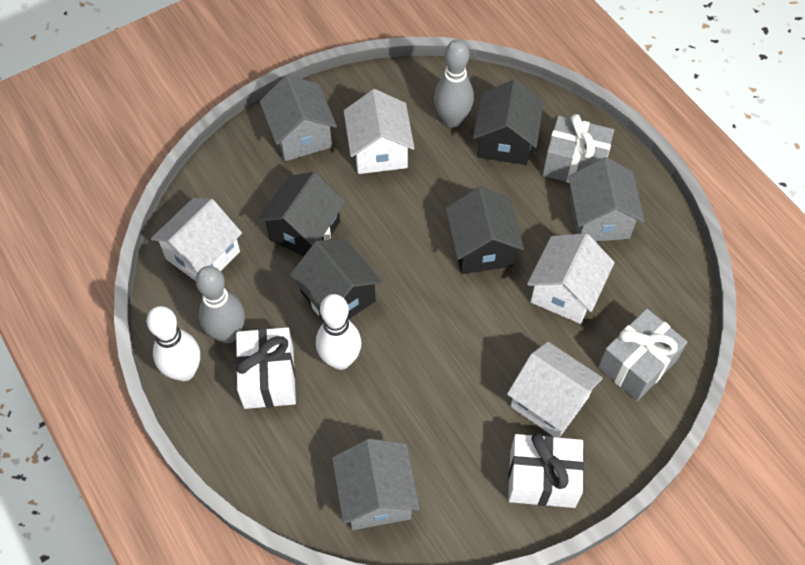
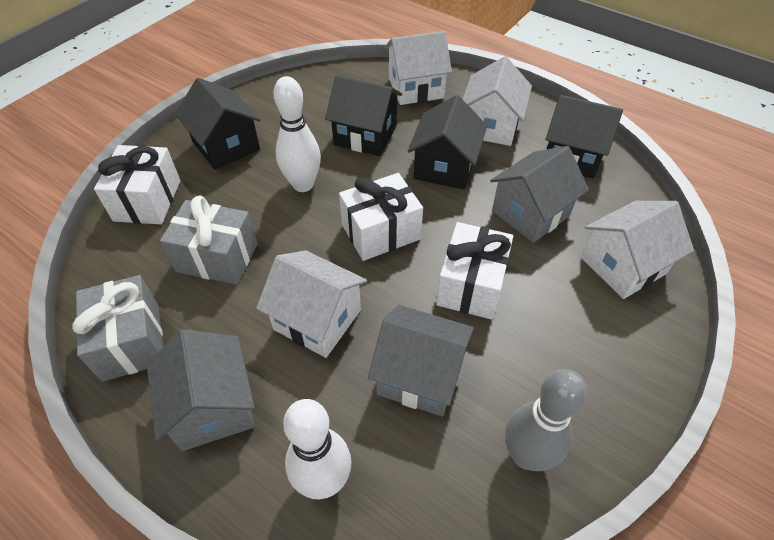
grey bowling pin: [196,266,245,343] [434,39,474,128] = 2 -> [505,369,587,471] = 1
white gift: [236,327,296,409] [508,433,584,508] = 2 -> [94,145,181,224] [339,173,423,261] [436,222,513,319] = 3

